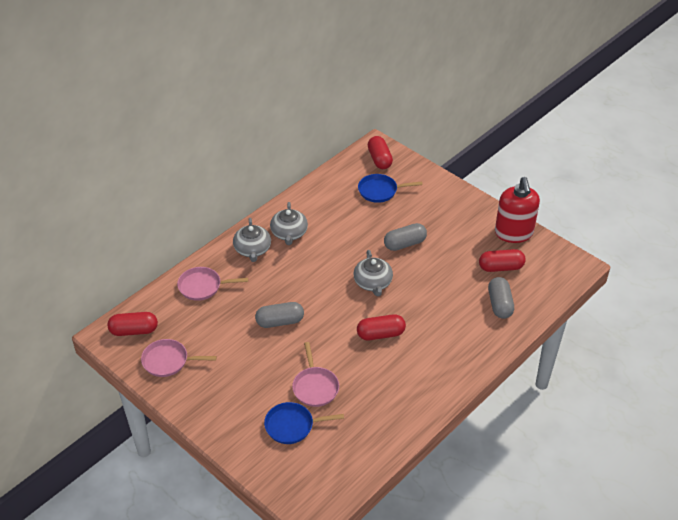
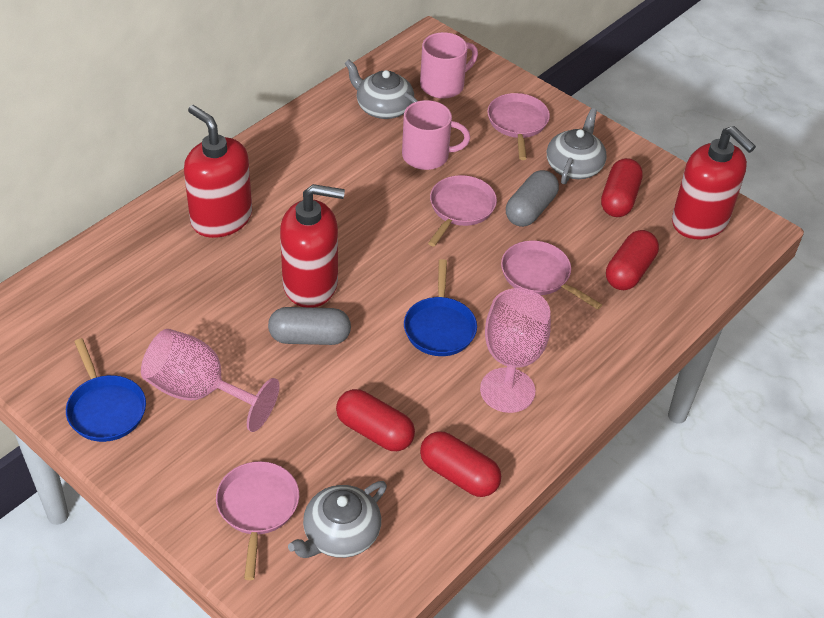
grey capsule: [255,302,304,328] [384,223,427,251] [488,277,514,319] = 3 -> [268,307,351,345] [506,170,559,227] = 2
pink goblet: none = 0 -> [141,329,279,432] [480,288,551,413] = 2
pink mug: none = 0 -> [402,100,470,170] [420,32,478,99] = 2
pink pan: [141,339,217,377] [177,267,248,301] [292,342,339,407] = 3 -> [216,461,299,580] [428,175,497,247] [487,93,550,160] [501,241,602,310] = 4
red soap dispenser: [495,177,540,243] = 1 -> [184,105,252,238] [280,184,345,308] [672,126,756,240] = 3

